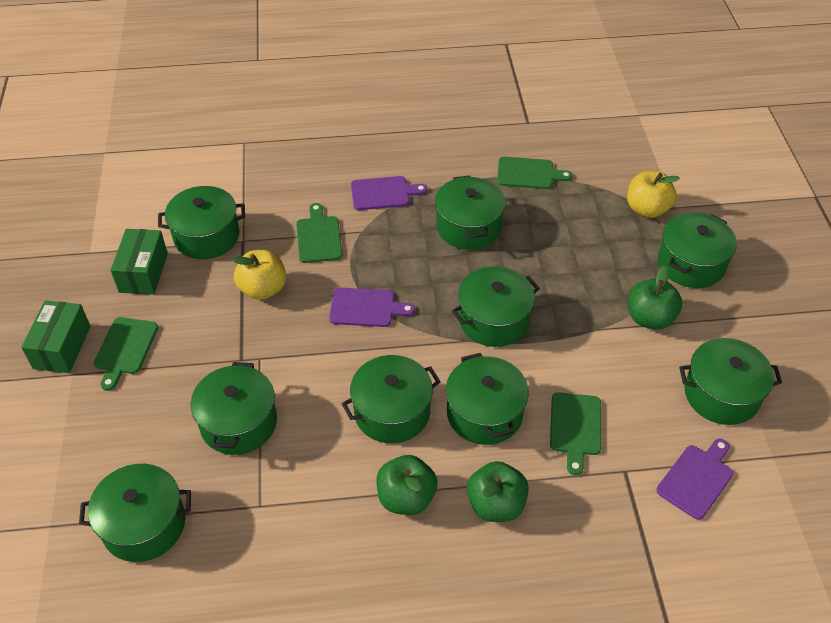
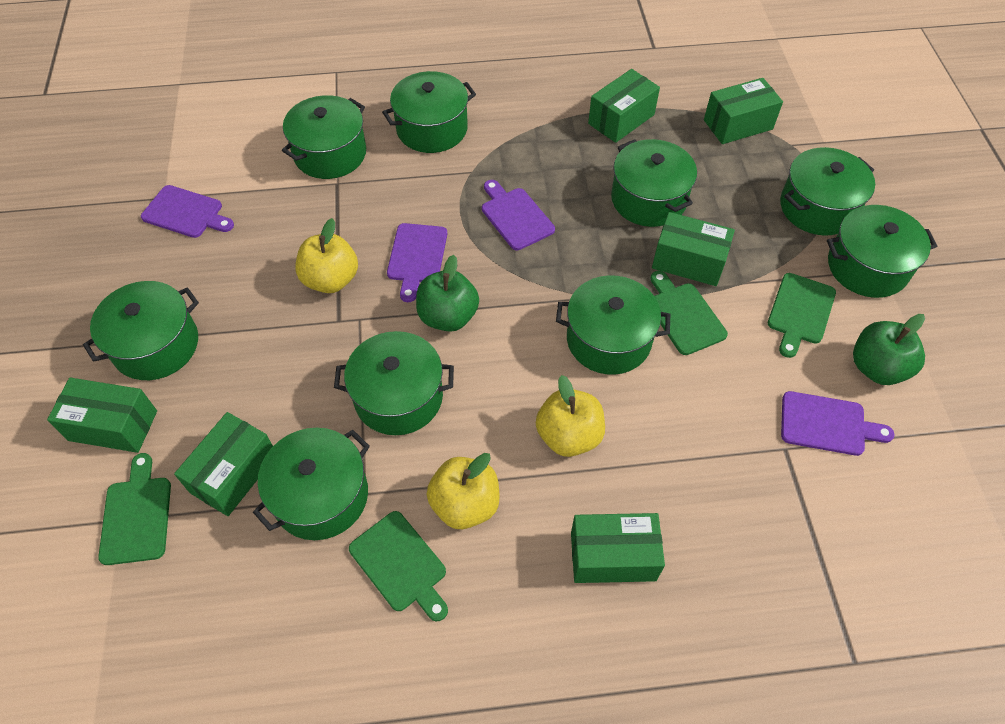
green apple: [376,455,437,515] [467,461,529,522] [628,266,682,330] = 3 -> [416,255,479,332] [853,314,925,385] = 2
green box: [21,300,91,373] [111,229,168,295] = 2 -> [47,378,157,453] [174,412,273,516] [571,513,665,583] [588,69,660,143] [652,212,735,286] [704,78,783,144] = 6
purple cutting board: [329,288,415,327] [351,176,427,210] [656,439,733,520] = 3 -> [141,185,234,238] [387,223,447,302] [482,180,555,250] [781,391,894,456] = 4
yellow apple: [232,250,286,300] [627,171,680,218] = 2 -> [295,218,358,293] [426,453,500,529] [536,375,605,457] = 3

